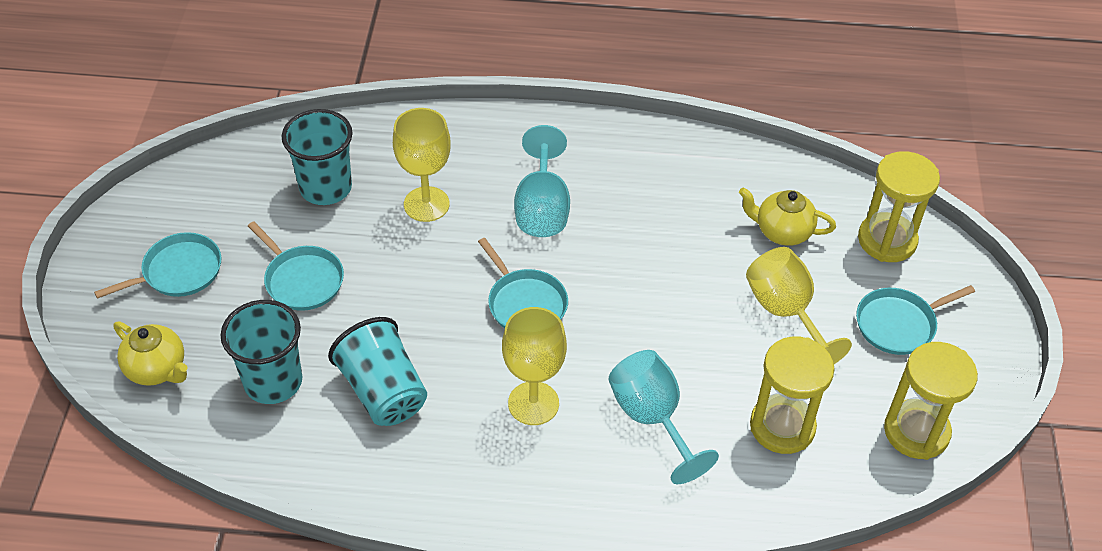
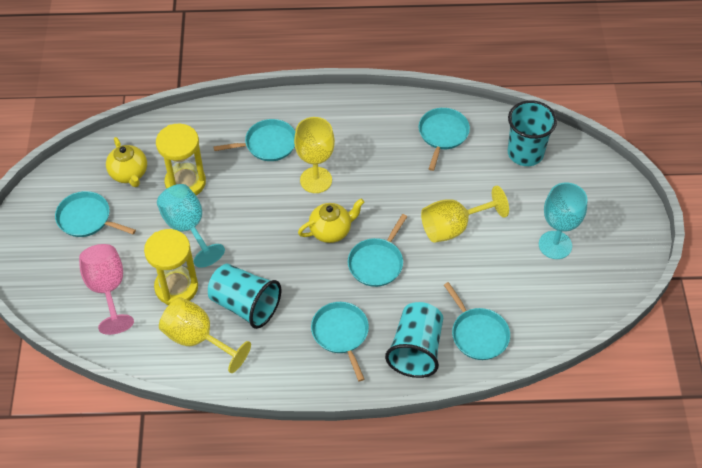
pink goblet: none = 0 -> [79,244,134,335] = 1
turquoise pan: [94,232,221,299] [248,221,344,311] [478,238,568,328] [856,285,975,355] = 4 -> [55,191,136,237] [213,119,295,161] [311,302,369,381] [348,214,407,287] [419,108,470,171] [444,282,510,360] = 6
yellow hourglass: [750,337,834,454] [858,151,940,262] [884,342,978,460] = 3 -> [144,229,198,305] [156,124,206,195] = 2

